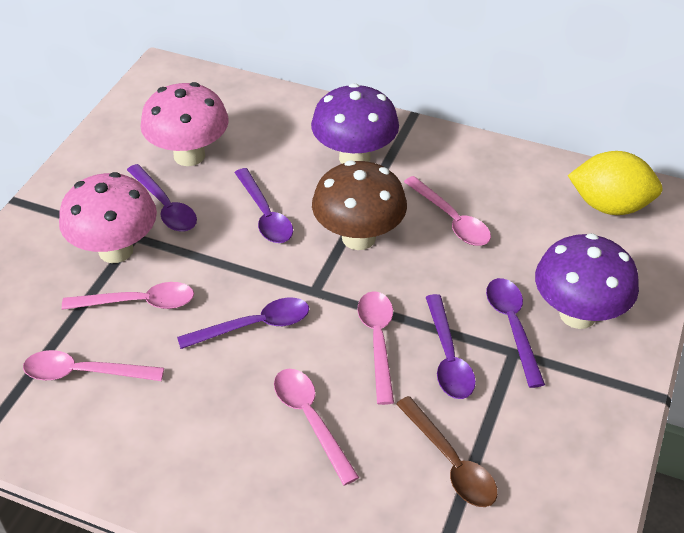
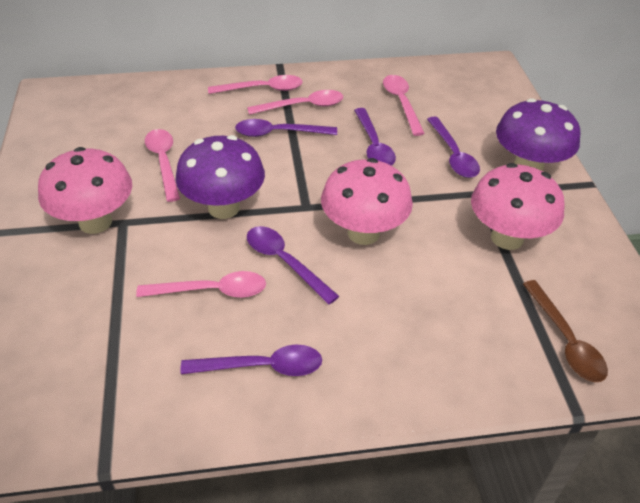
brown mushroom: [312,160,407,250] = 1 -> none = 0
pink mushroom: [59,172,157,263] [140,82,229,166] = 2 -> [38,147,132,234] [321,158,413,245] [471,163,565,250] = 3
yellow lemon: [568,151,663,215] = 1 -> none = 0

